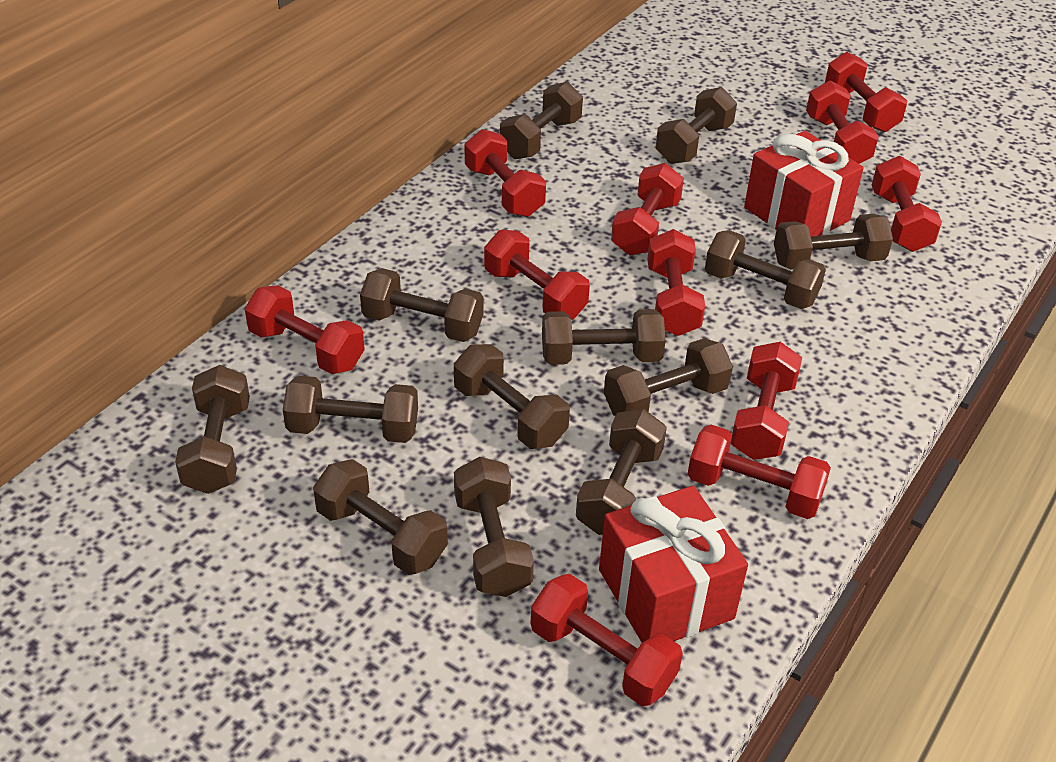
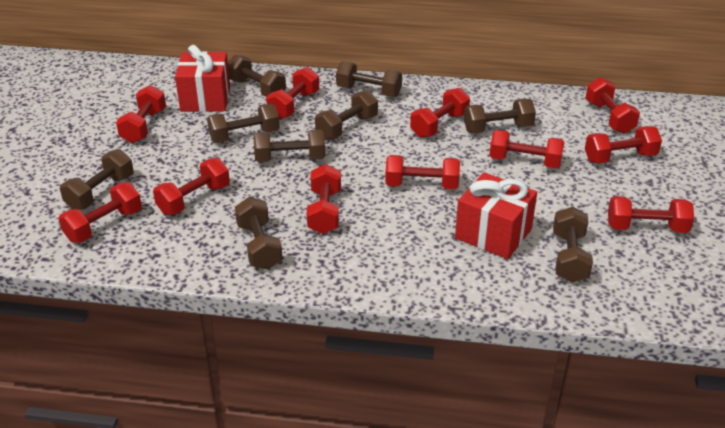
brown dumbbell: [175,365,250,494] [283,376,418,443] [313,459,448,575] [360,268,484,342] [454,344,570,449] [454,457,534,597] [500,82,583,159] [542,309,666,365] [576,409,667,535] [604,338,733,416] [655,87,737,164] [705,230,826,309] [774,214,893,270] = 13 -> [60,149,134,210] [207,104,280,143] [228,55,286,97] [235,197,283,270] [254,129,325,162] [315,90,378,140] [336,61,402,97] [464,99,536,133] [553,207,593,283] = 9

